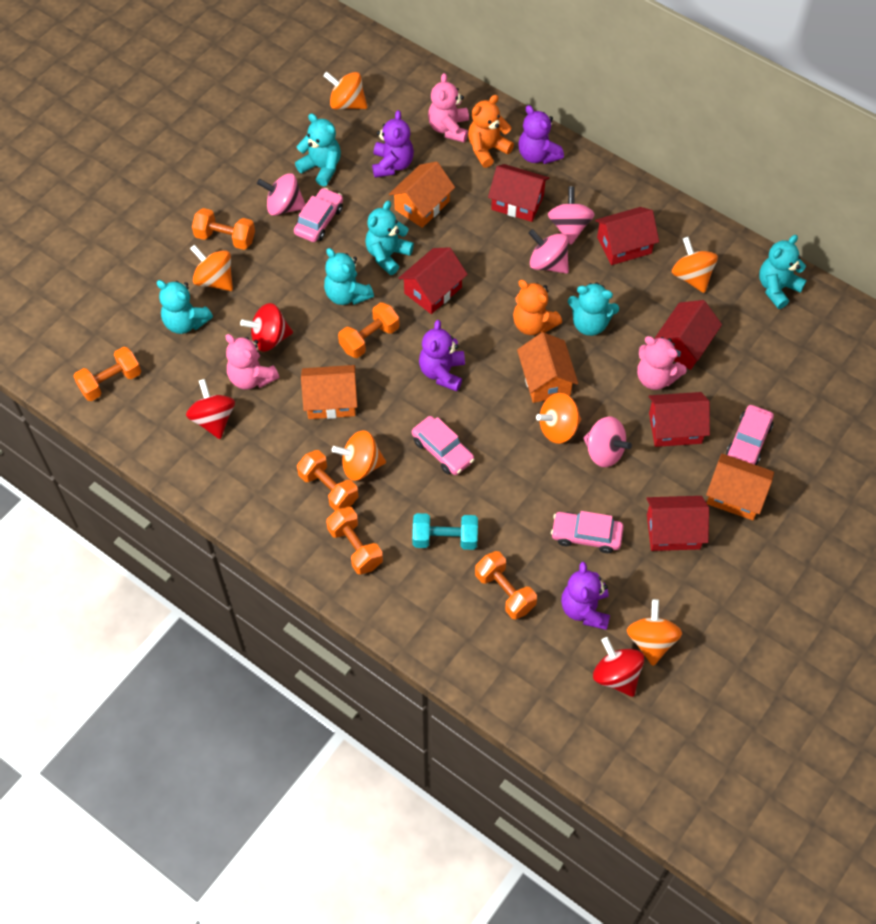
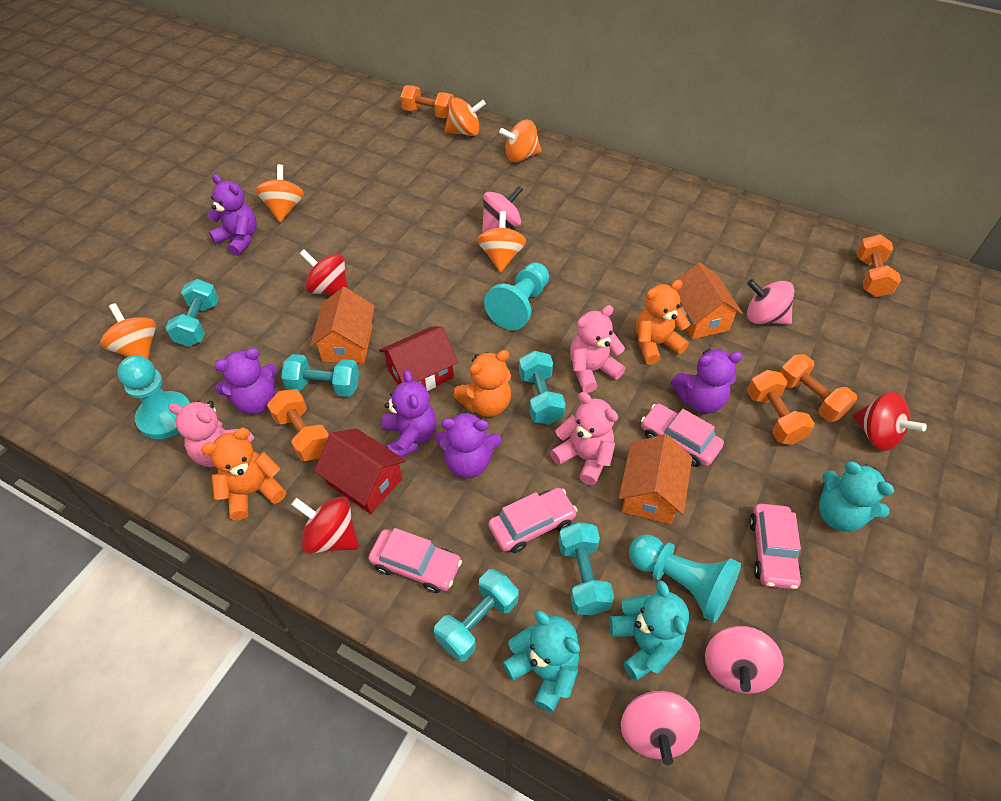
orange dumbbell: [73,346,141,401] [192,208,255,250] [297,450,359,511] [326,507,383,575] [338,302,400,358] [475,551,537,620] = 6 -> [267,389,329,461] [400,85,454,119] [747,370,815,445] [780,354,857,422] [856,234,901,297] = 5
orange house: [301,365,358,419] [389,161,455,228] [517,332,578,403] [706,453,774,520] = 4 -> [310,287,375,364] [619,434,692,524] [670,262,743,339] = 3
orange spinning top: [190,244,233,291] [323,72,367,110] [332,430,386,481] [536,393,581,444] [627,599,682,666] [672,237,718,293] = 6 -> [100,303,156,359] [256,164,304,222] [444,97,486,136] [477,211,526,272] [499,120,542,162] = 5
orange teddy bear: [468,95,514,168] [513,280,562,335] = 2 -> [201,428,286,520] [453,350,511,417] [636,280,690,365] = 3
purple teddy bear: [372,110,414,178] [419,320,465,391] [518,105,564,164] [561,562,610,630] = 4 -> [208,174,257,256] [214,348,277,415] [382,370,437,457] [436,411,501,479] [671,349,743,414] = 5
red house: [398,247,468,314] [488,164,549,222] [595,207,659,265] [646,496,709,551] [649,392,710,447] [654,300,722,370] = 6 -> [314,428,406,514] [379,326,458,391] = 2
turquoise dumbbell: [412,513,478,550] = 1 -> [166,279,219,347] [281,354,359,397] [434,569,519,662] [519,350,566,425] [558,522,615,615] = 5
turquoise pawn: none = 0 -> [117,355,190,439] [484,262,549,330] [629,534,741,623] = 3
turquoise teddy bear: [156,280,213,334] [295,113,341,186] [324,248,374,305] [365,201,414,275] [568,282,619,336] [759,235,807,309] = 6 -> [503,610,580,712] [609,580,689,681] [819,461,894,532] = 3

